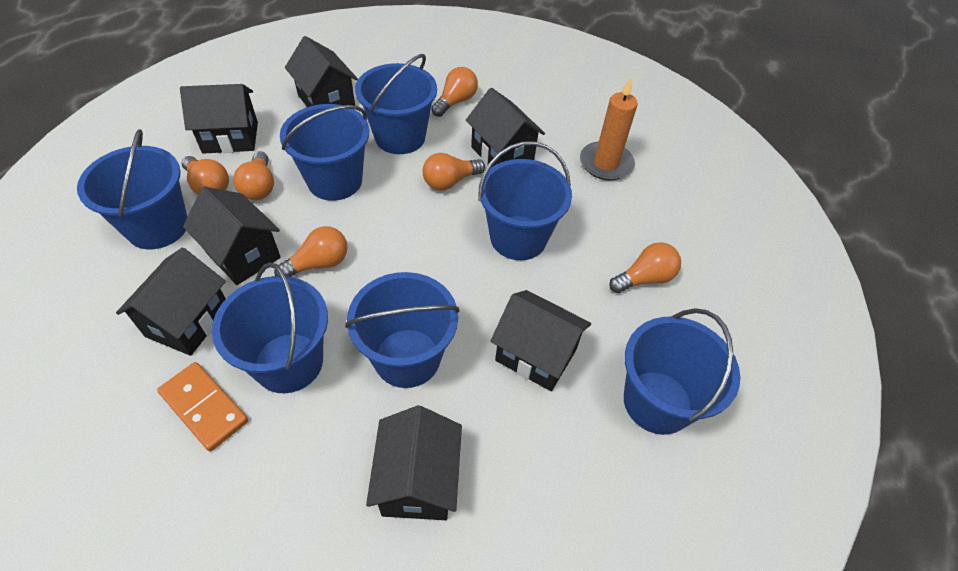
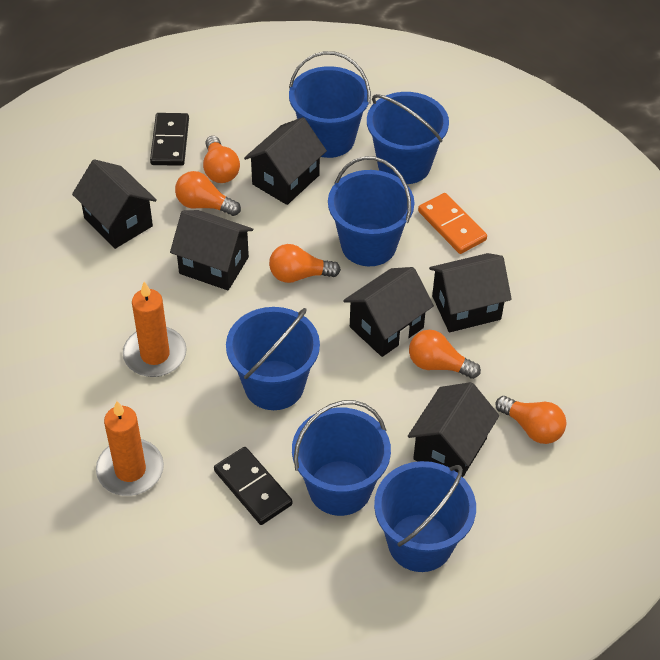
black domino: none = 0 -> [150,113,189,166] [214,447,293,525] = 2
black house: [116,248,226,356] [180,84,258,154] [183,187,281,285] [285,36,358,107] [366,406,462,520] [466,88,545,168] [490,290,591,391] = 7 -> [72,159,157,249] [170,210,253,290] [244,117,327,205] [343,267,434,357] [408,382,499,477] [429,253,512,332] = 6
blue bucket: [77,129,187,249] [212,263,328,393] [280,104,369,201] [345,272,459,388] [355,54,437,154] [478,141,572,260] [624,308,740,435] = 7 -> [226,307,320,410] [289,51,371,158] [292,400,391,516] [328,156,414,266] [367,92,449,184] [374,461,476,572] = 6
orange candle: [580,77,638,181] = 1 -> [96,401,164,496] [123,282,187,377] = 2
orange light bulb: [181,156,229,195] [233,151,274,200] [274,226,348,277] [423,153,485,191] [431,67,478,117] [609,242,681,293] = 6 -> [175,171,241,216] [203,136,240,183] [269,244,341,283] [409,330,481,379] [495,396,566,444] = 5

